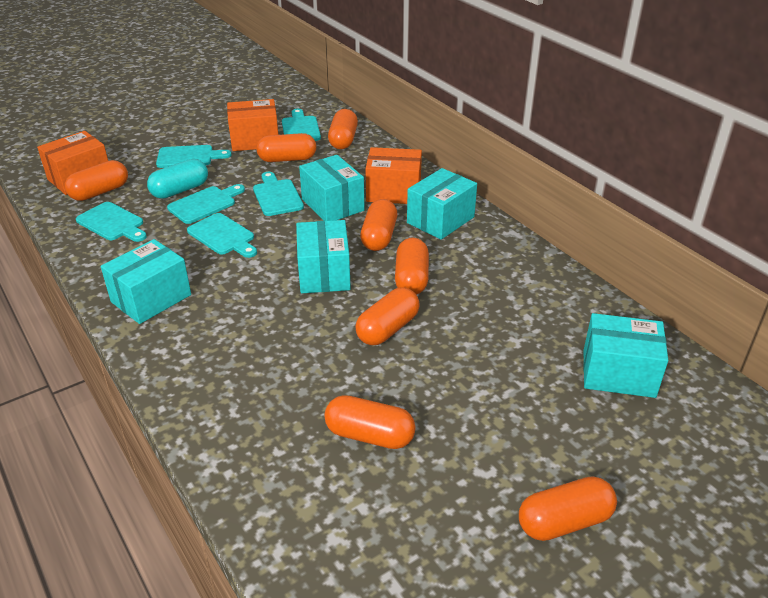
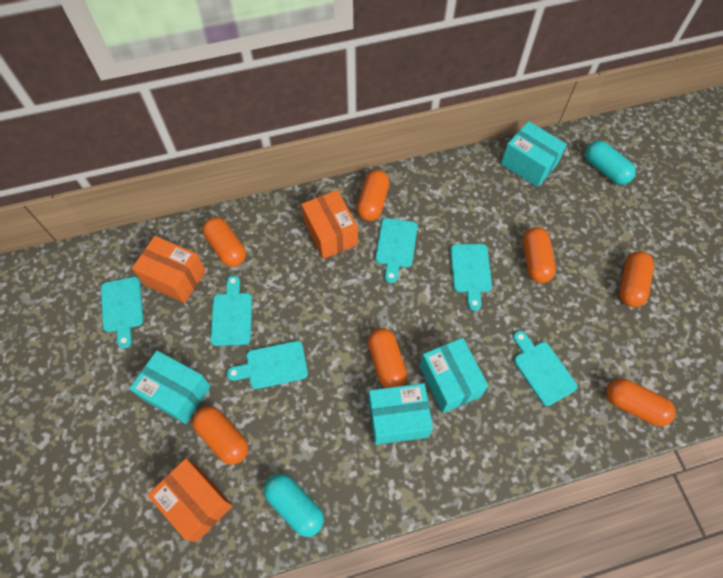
orange capsule: [65,160,128,201] [256,133,316,162] [324,395,416,449] [328,109,358,149] [355,287,420,345] [360,199,397,251] [395,238,429,295] [519,476,617,541] = 8 -> [192,406,248,465] [203,217,246,267] [357,170,390,221] [368,328,407,388] [523,227,556,283] [606,378,676,426] [619,251,654,307] = 7
turquoise box: [101,239,191,324] [296,220,351,293] [299,155,365,221] [407,168,477,240] [583,313,668,398] = 5 -> [129,350,211,424] [369,383,433,445] [420,338,488,413] [501,121,567,187] = 4
turquoise capsule: [147,159,208,199] = 1 -> [264,474,324,537] [585,140,636,185] = 2

